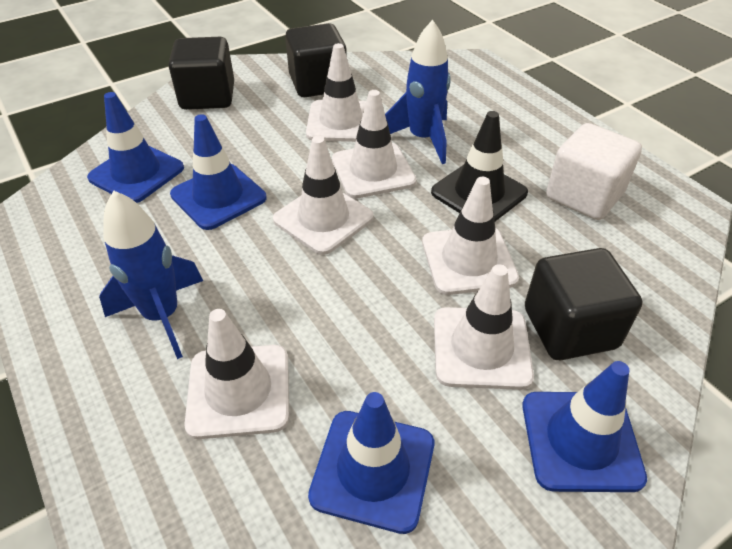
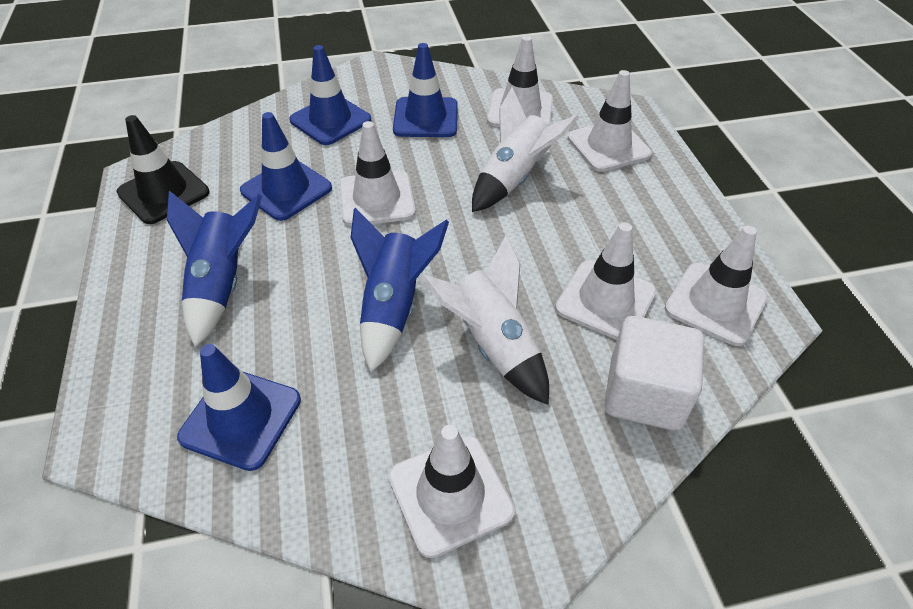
black cube: [168,37,234,110] [285,23,347,98] [525,248,643,360] = 3 -> none = 0
white rocket: none = 0 -> [421,236,549,405] [472,87,580,212] = 2

